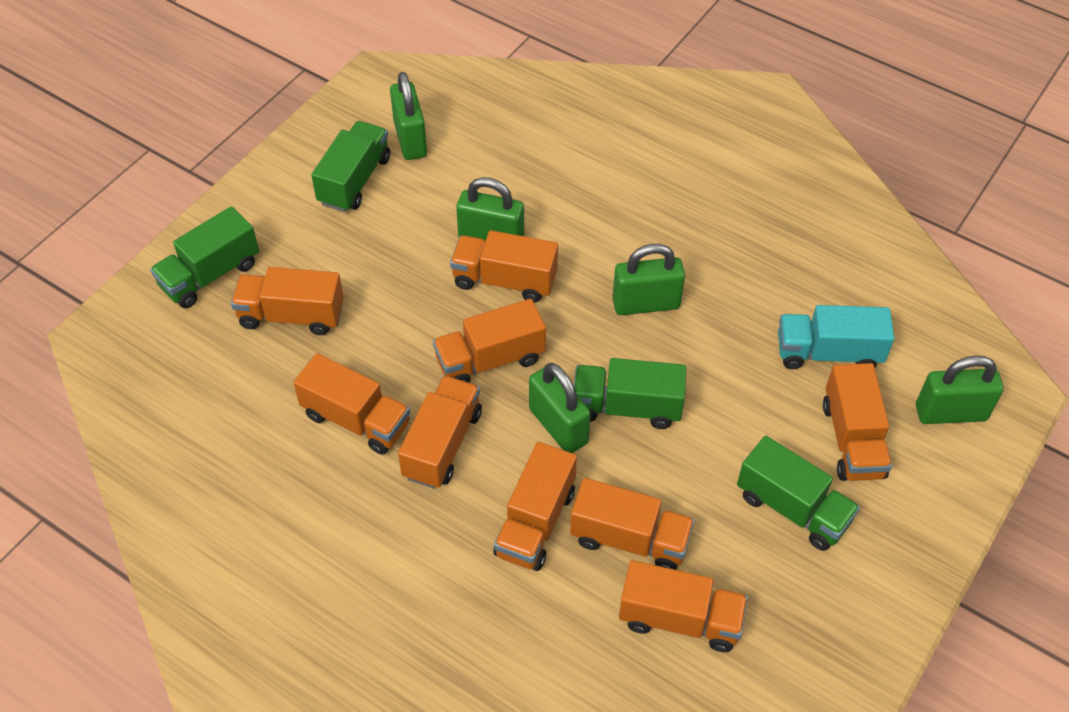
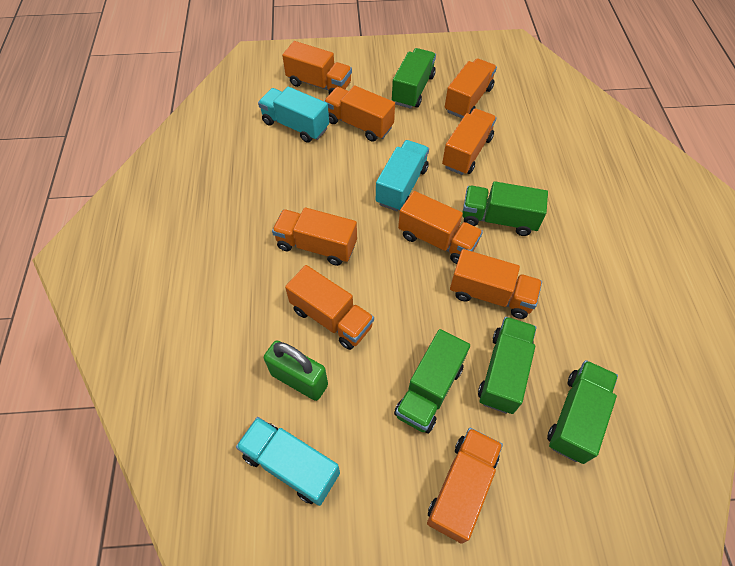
green padlock: [390,72,427,160] [456,177,524,241] [529,363,591,453] [612,244,685,315] [916,356,1004,424] = 5 -> [264,340,328,401] = 1
green truck: [150,206,259,308] [311,121,390,212] [574,358,687,429] [737,436,860,551] = 4 -> [392,48,436,109] [394,329,470,433] [462,181,548,236] [478,317,536,414] [547,360,618,464] = 5
turquoise truck: [778,305,894,369] = 1 -> [236,417,340,506] [258,87,329,143] [376,140,429,211] = 3

